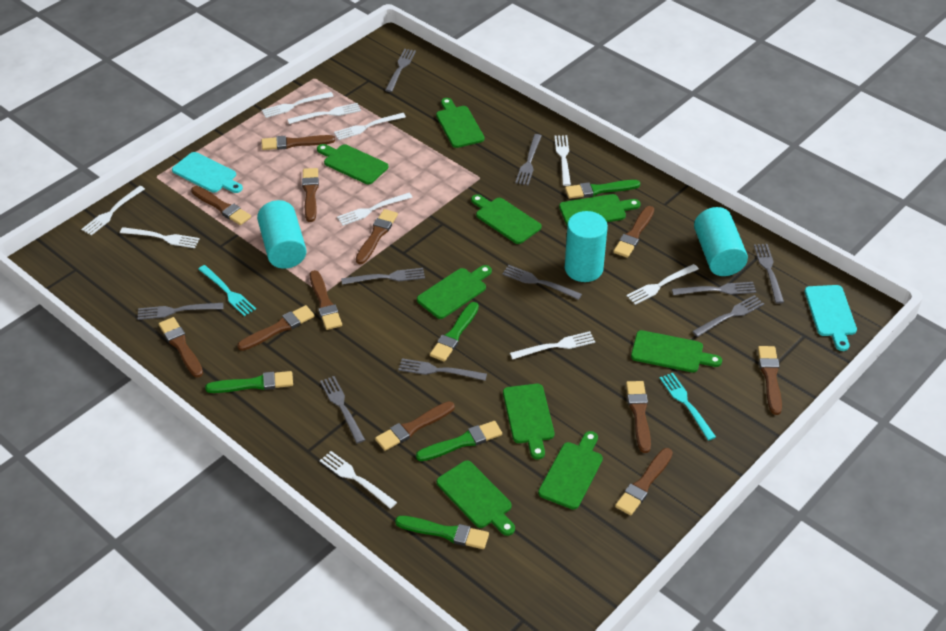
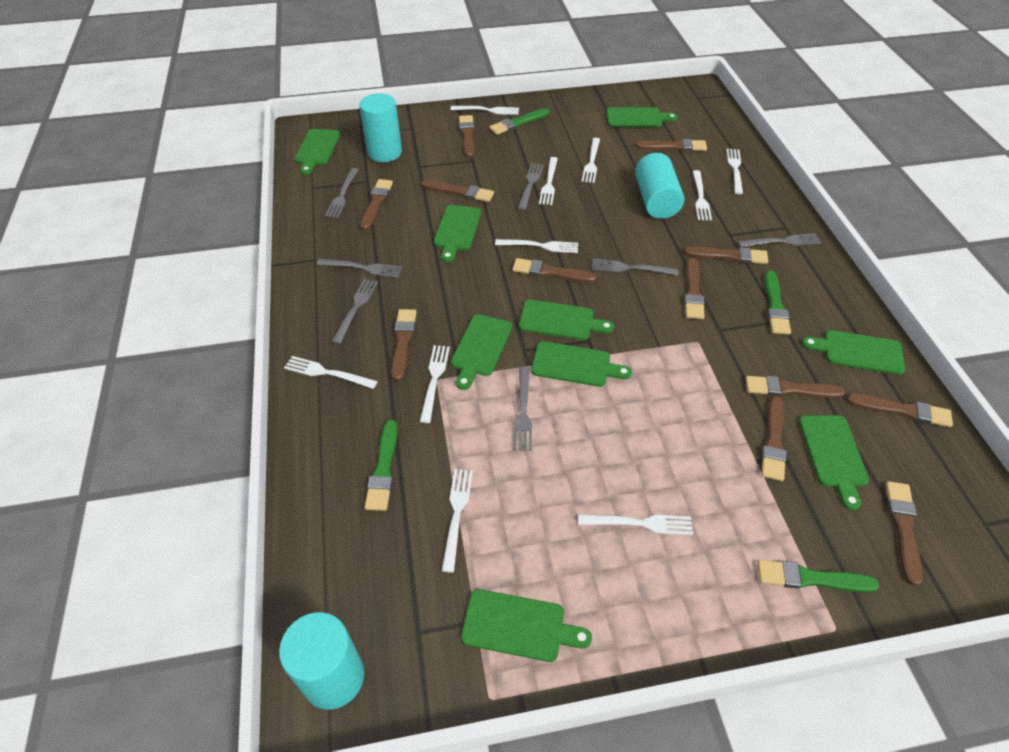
green brush: [205,371,293,393] [395,516,489,549] [416,421,502,461] [430,302,479,362] [565,180,640,199] = 5 -> [365,420,398,511] [489,108,549,135] [757,560,879,592] [764,271,791,335] = 4
grey fork: [138,303,223,320] [320,376,365,444] [341,268,425,285] [385,49,416,92] [398,359,487,381] [502,265,582,300] [515,134,542,185] [672,282,756,295] [692,295,764,337] [754,244,784,303] = 10 -> [317,259,402,278] [325,168,359,218] [332,279,378,344] [514,367,532,451] [518,163,544,210] [592,259,679,275] [738,233,821,247] = 7
turquoise cutting board: [172,152,243,193] [805,285,857,351] = 2 -> none = 0
turquoise fork: [198,265,256,316] [660,373,716,441] = 2 -> none = 0

